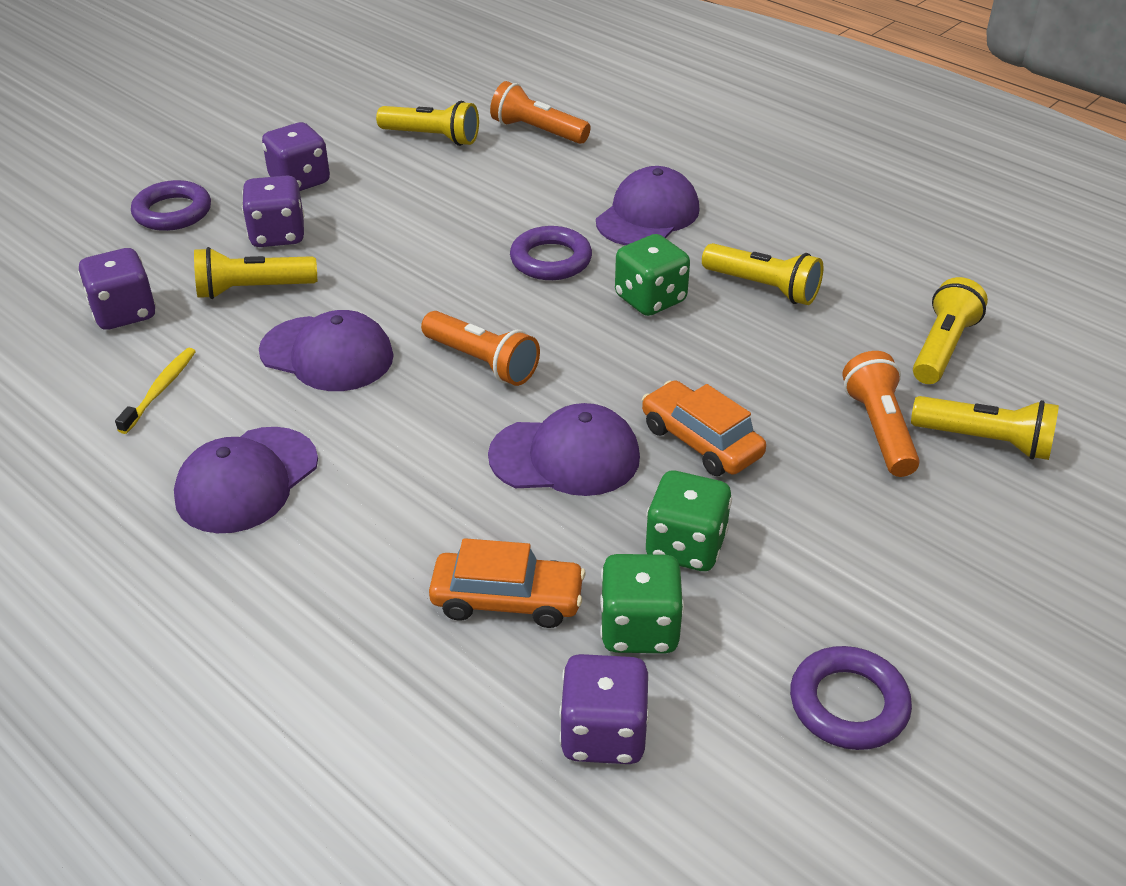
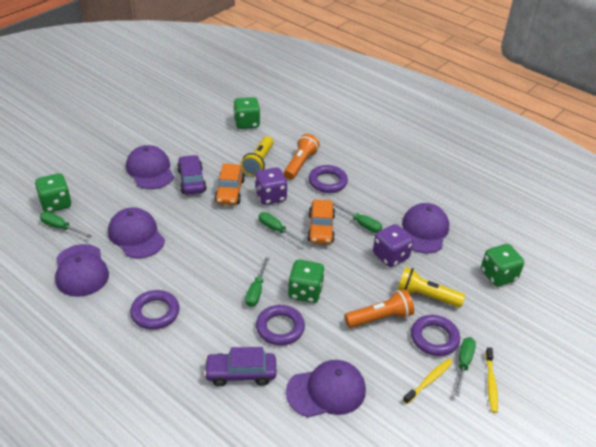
green dice: [600,554,684,653] [615,234,690,316] [646,471,732,571] = 3 -> [35,173,72,212] [233,97,260,129] [288,260,325,303] [481,244,524,286] = 4
green screwdriver: none = 0 -> [40,212,91,238] [245,257,269,307] [259,212,307,246] [333,203,382,233] [454,337,476,396] = 5
orange flashlight: [421,311,540,386] [490,81,591,144] [842,351,920,477] = 3 -> [284,134,320,180] [344,289,414,328] = 2
purple cap: [174,427,318,533] [259,310,394,391] [488,403,640,496] [596,166,700,246] = 4 -> [55,244,109,297] [108,207,165,258] [126,145,174,189] [286,360,366,417] [402,203,449,254] = 5
purple car: none = 0 -> [177,155,207,195] [204,347,277,386] = 2
purple dice: [78,248,156,330] [242,175,304,247] [262,122,330,191] [559,654,649,764] = 4 -> [255,167,288,205] [373,224,413,267] = 2
purple ring: [131,180,211,231] [510,226,592,280] [790,646,912,750] = 3 -> [130,290,180,330] [256,305,305,346] [308,165,348,193] [411,315,460,356] = 4
yellow flashlight: [194,247,317,299] [376,101,479,146] [702,243,823,305] [911,396,1059,460] [913,277,988,384] = 5 -> [241,136,274,176] [397,267,465,307] = 2
yellow toothbrush: [115,348,196,434] = 1 -> [403,359,453,404] [485,347,498,413] = 2

